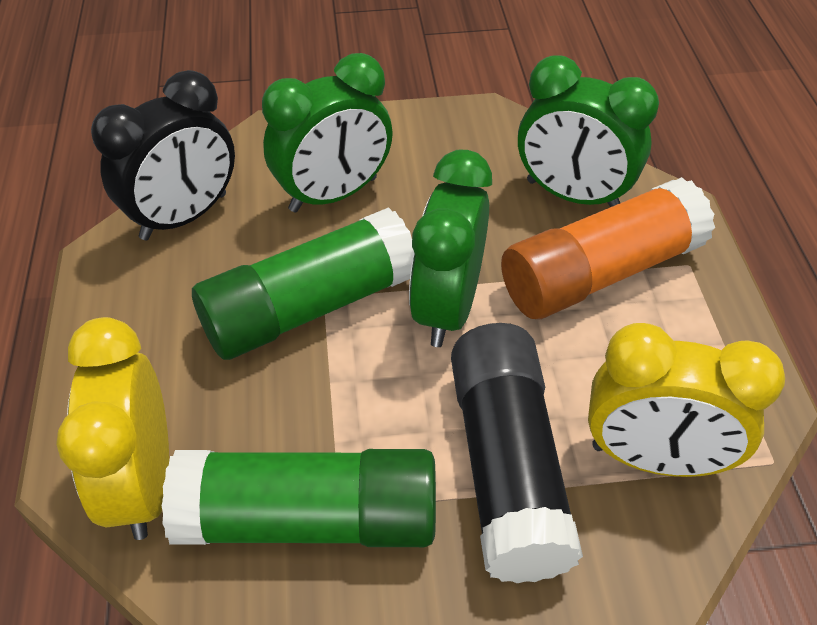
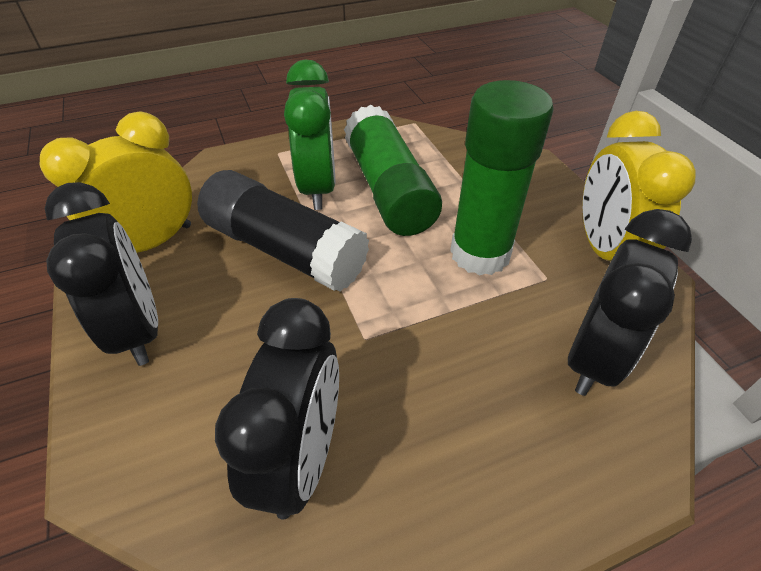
black clock: [91,70,235,240] = 1 -> [45,182,158,366] [215,298,339,519] [568,209,692,396] = 3
green clock: [262,53,393,213] [409,150,492,347] [518,56,659,207] = 3 -> [284,60,336,210] = 1
orange glue stick: [501,177,715,319] = 1 -> none = 0

